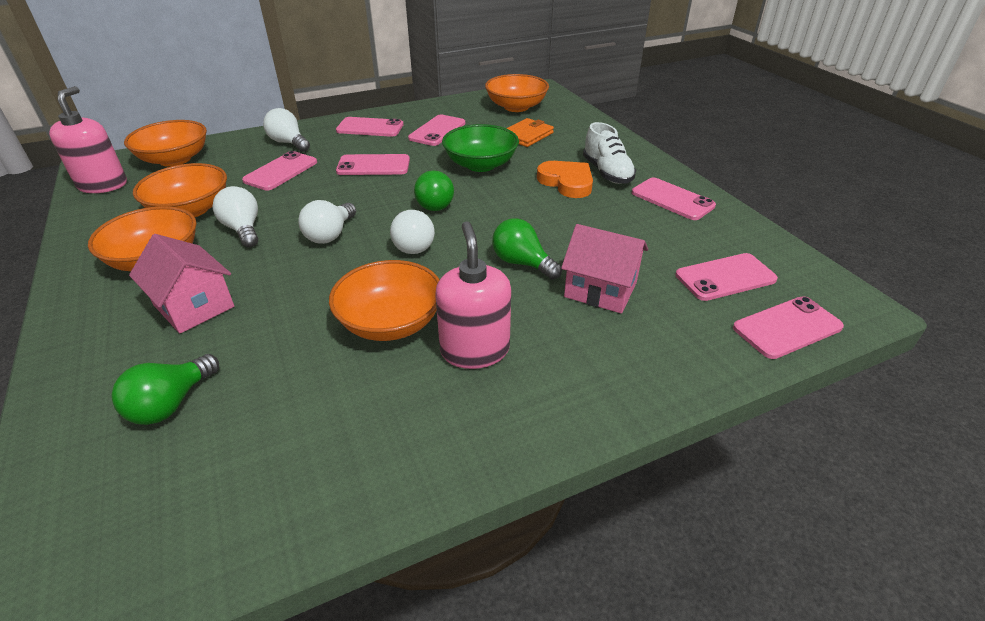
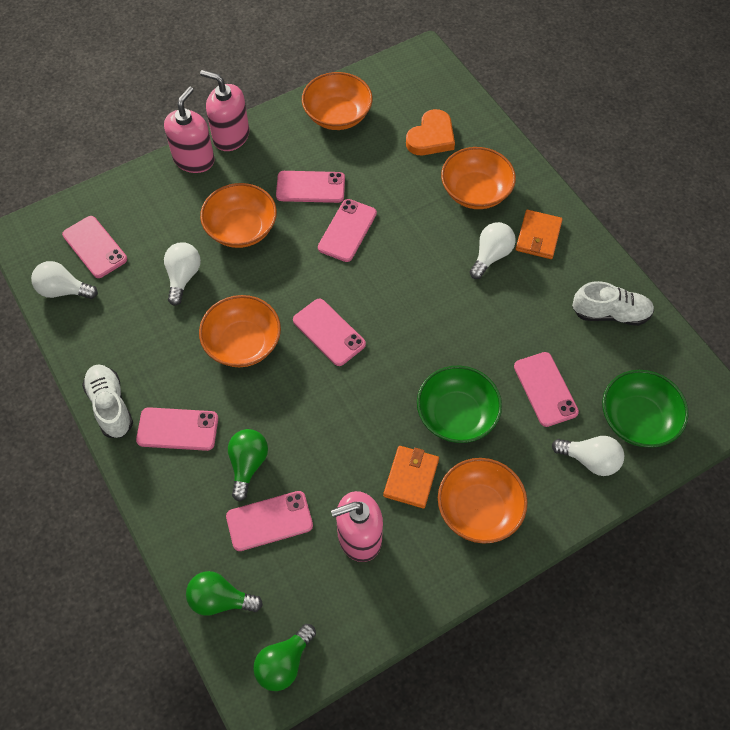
green bowl: [442,124,519,172] = 1 -> [417,366,502,443] [602,370,689,448] = 2
orange wallet: [507,118,554,147] = 1 -> [383,446,439,509] [516,210,563,259] = 2
pink house: [129,234,234,333] [561,224,648,314] = 2 -> none = 0
pink soap dispenser: [49,86,127,193] [435,221,511,369] = 2 -> [164,87,215,173] [200,70,249,151] [331,491,383,562] = 3
white shoe: [583,122,636,184] = 1 -> [82,364,133,438] [572,281,654,326] = 2

